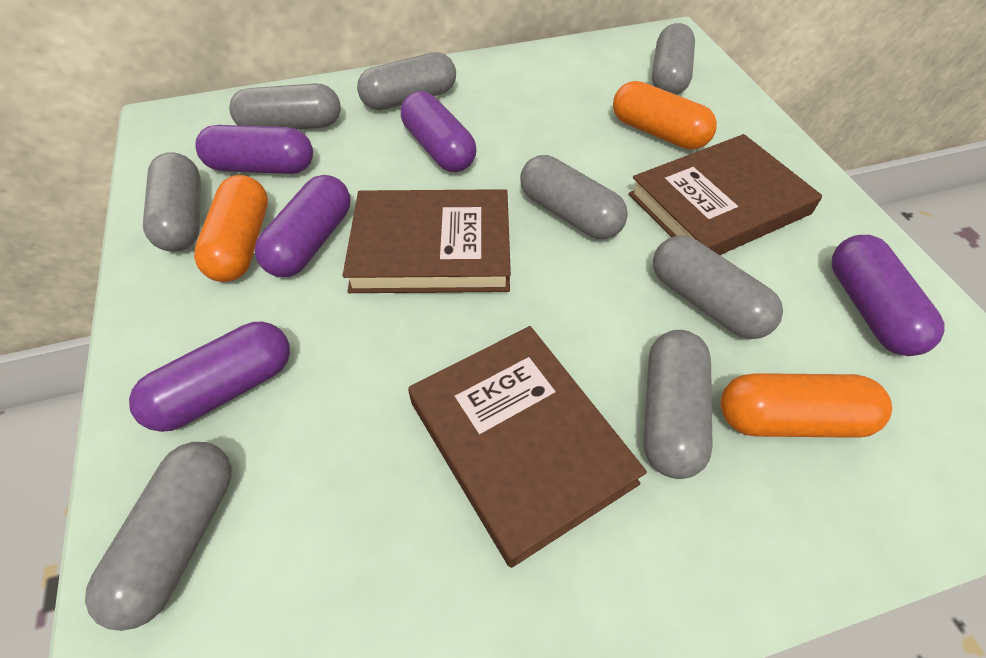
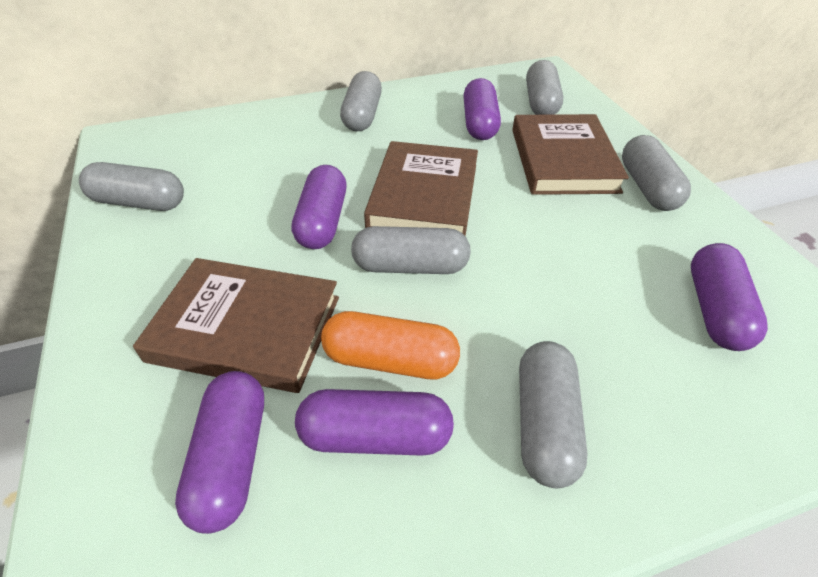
grey capsule: [85,442,232,631] [143,152,201,252] [229,83,341,130] [357,52,456,110] [520,155,628,239] [644,330,713,479] [652,23,695,95] [653,235,783,339] = 8 -> [79,162,184,211] [340,71,382,131] [351,226,471,274] [519,341,587,488] [526,60,563,115] [622,135,691,211] = 6
orange capsule: [194,175,268,282] [613,81,717,150] [720,373,892,438] = 3 -> [321,311,460,379] = 1

